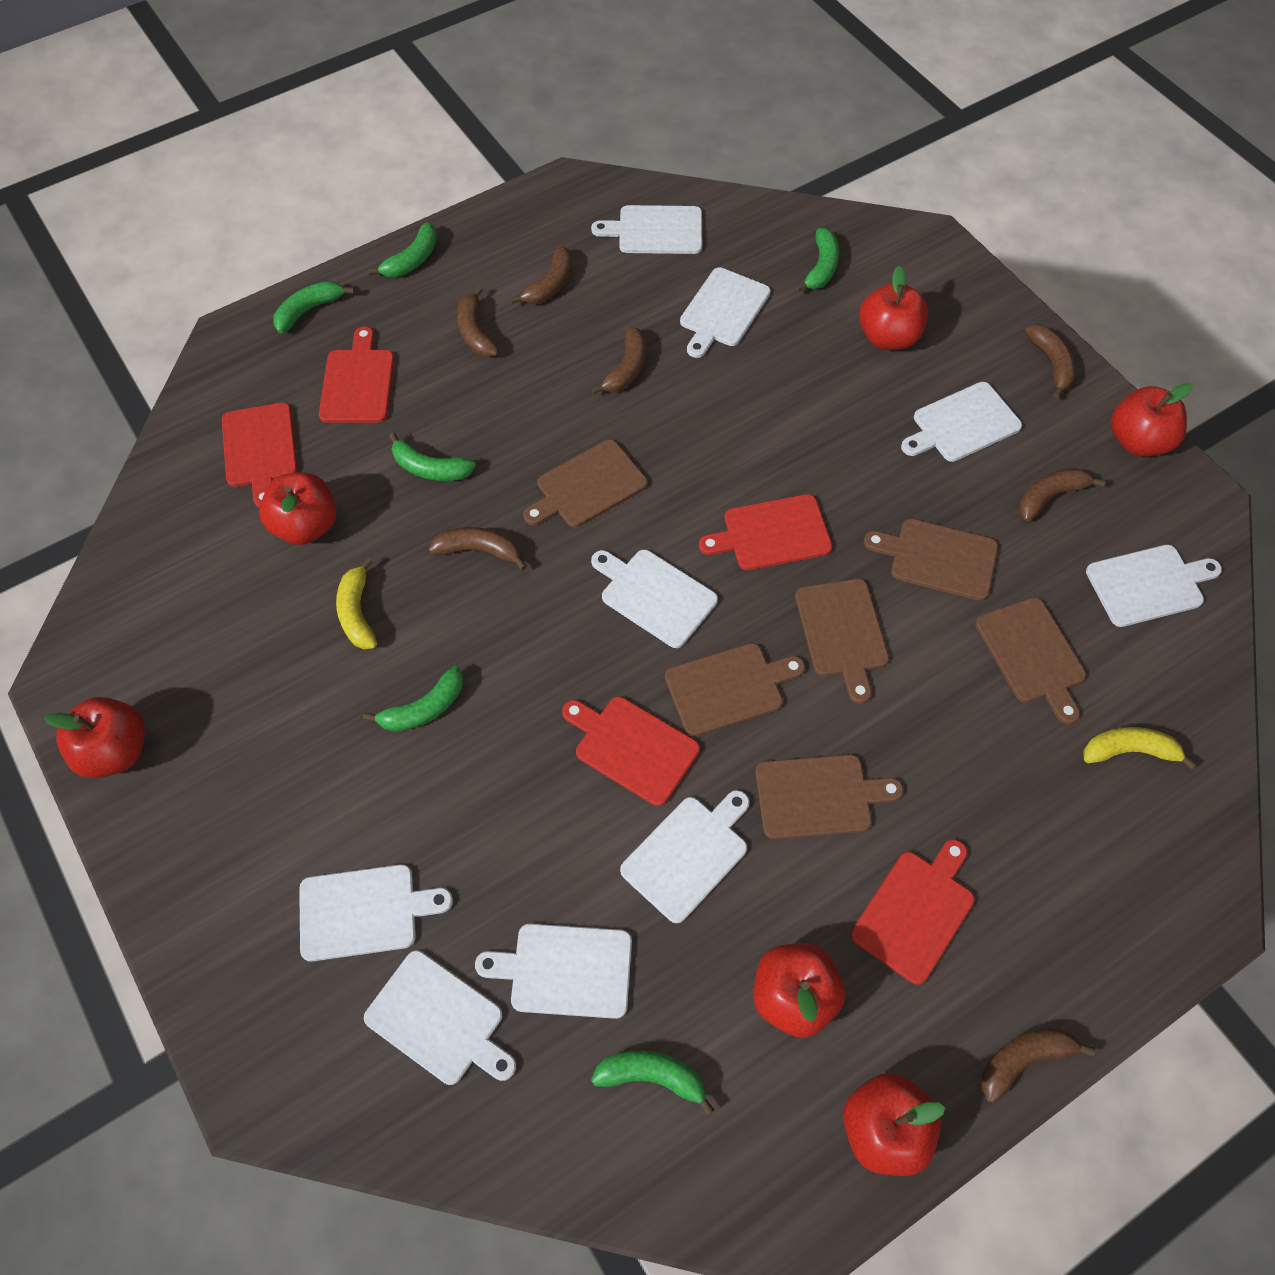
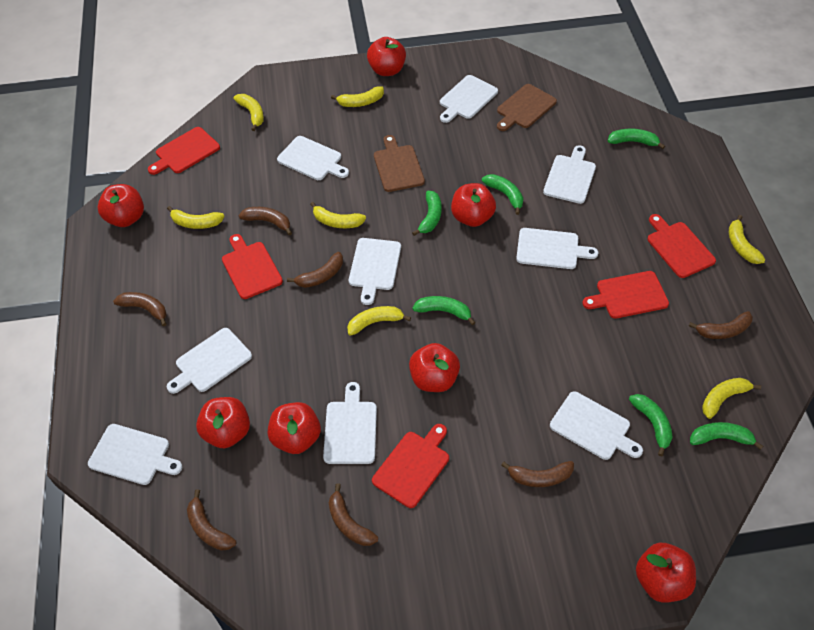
brown cutting board: [523,439,647,527] [665,643,805,736] [755,754,903,839] [795,579,889,704] [864,518,998,601] [975,597,1086,724] = 6 -> [374,135,425,192] [497,84,557,131] = 2
red apple: [44,697,145,778] [259,472,337,545] [753,943,845,1038] [843,1073,945,1176] [859,266,928,350] [1111,383,1193,456] = 6 -> [98,184,144,227] [196,397,250,448] [268,402,321,454] [367,37,406,76] [409,343,460,392] [451,183,496,227] [636,543,696,603] = 7
yellow banana: [336,558,377,649] [1083,727,1196,770] = 2 -> [167,206,224,229] [234,94,264,131] [310,202,366,228] [331,86,384,107] [347,306,411,336] [702,378,761,419] [729,215,766,264] = 7

